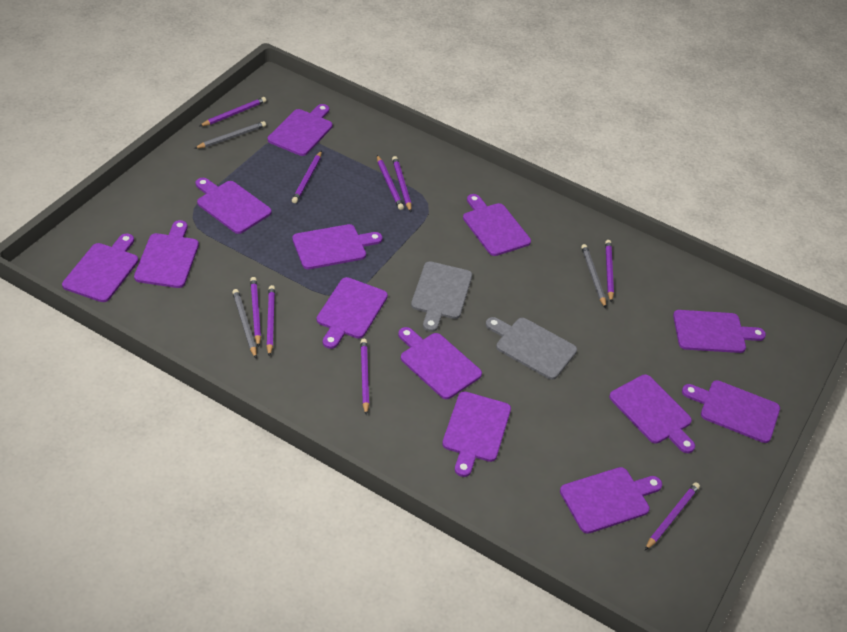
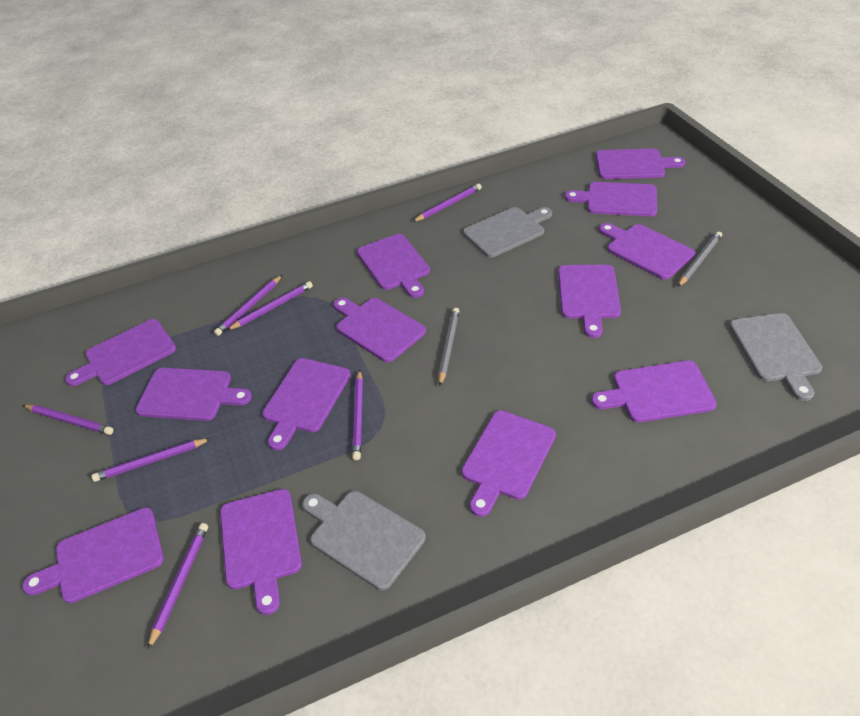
grey cutting board: [411,261,472,332] [486,317,577,380] = 2 -> [302,491,426,590] [463,207,552,257] [729,313,822,401] = 3
grey pencil: [194,121,266,149] [232,289,257,358] [581,244,606,308] = 3 -> [438,308,459,386] [678,231,722,287] = 2
purple pencil: [200,97,266,126] [250,277,261,347] [266,285,275,357] [292,151,322,203] [360,339,369,415] [377,155,404,210] [392,156,412,212] [605,240,614,303] [645,482,700,550] = 9 -> [23,405,113,435] [92,438,211,482] [148,523,208,650] [214,275,282,336] [226,281,313,331] [352,369,363,460] [412,184,482,222] = 7

